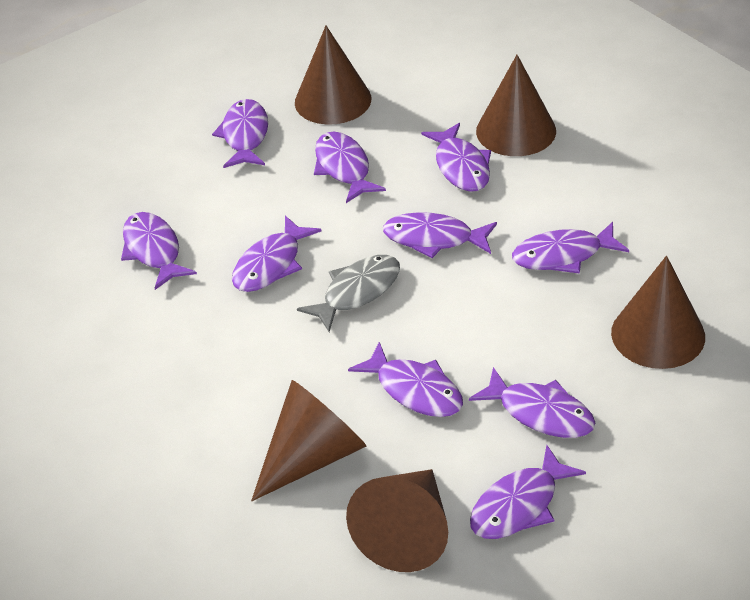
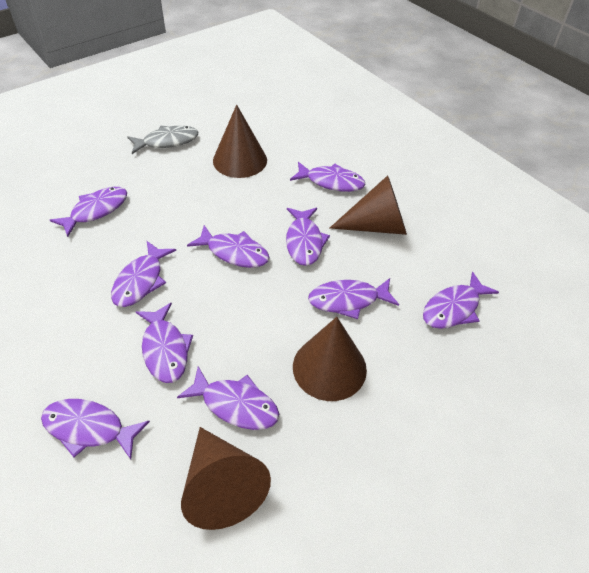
brown cone: [251,380,366,501] [295,26,371,125] [346,469,448,572] [476,55,556,156] [611,256,705,369] = 5 -> [181,427,271,530] [213,105,267,178] [293,317,367,401] [330,175,407,235] = 4

